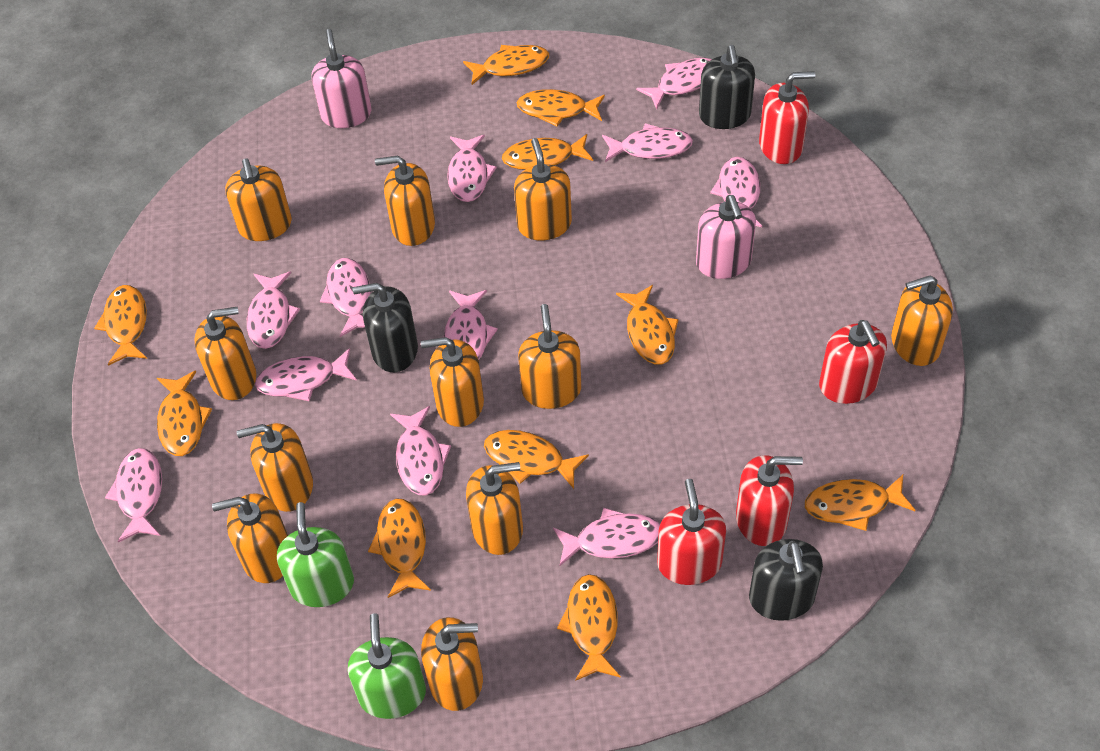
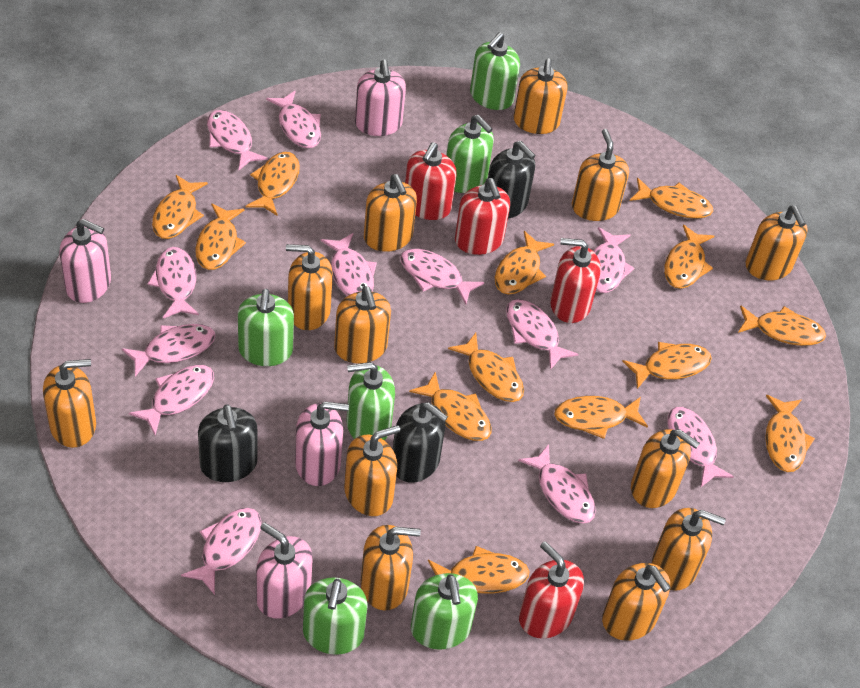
green soap dispenser: [277,502,354,607] [348,613,426,719] = 2 -> [238,289,294,366] [303,577,368,655] [347,362,395,440] [411,573,478,650] [446,115,494,193] [470,32,520,110] = 6
orange fish: [94,285,147,366] [157,371,212,456] [368,499,431,598] [463,45,549,85] [484,430,589,489] [502,134,593,170] [517,89,605,126] [557,574,621,681] [616,285,679,364] [805,475,916,531] = 10 -> [152,175,208,239] [195,203,246,270] [246,152,300,216] [409,371,492,441] [428,546,529,594] [448,333,524,402] [495,231,554,295] [554,396,648,439] [622,342,712,389] [630,178,713,219] [664,225,714,289] [738,306,826,346] [765,395,815,472] = 13
orange soap dispenser: [194,307,256,400] [212,493,288,583] [225,158,292,241] [237,423,313,512] [375,156,435,246] [421,337,484,427] [421,617,483,711] [466,462,523,555] [514,138,572,240] [518,304,581,409] [891,275,953,366] = 11 -> [43,359,96,448] [286,244,333,330] [334,286,391,363] [344,425,400,516] [360,525,421,611] [364,174,417,252] [513,58,568,134] [572,129,629,221] [602,563,670,641] [631,429,700,508] [652,508,726,591] [746,206,808,280] = 12
pink fish: [105,448,162,543] [247,271,300,349] [255,348,357,401] [320,258,370,337] [390,406,451,495] [444,290,498,360] [447,135,497,202] [553,508,660,566] [602,123,693,162] [636,58,712,110] [710,157,762,227] = 11 -> [121,324,216,376] [129,365,214,435] [148,247,199,318] [181,508,261,595] [207,110,268,170] [266,91,321,148] [321,233,377,296] [400,248,484,304] [506,299,579,370] [518,444,596,524] [593,227,634,293] [667,407,734,488] = 12
pink soap dispenser: [312,29,372,128] [696,195,756,279] = 2 -> [59,219,111,303] [256,522,313,619] [295,402,349,486] [355,60,406,136] = 4

